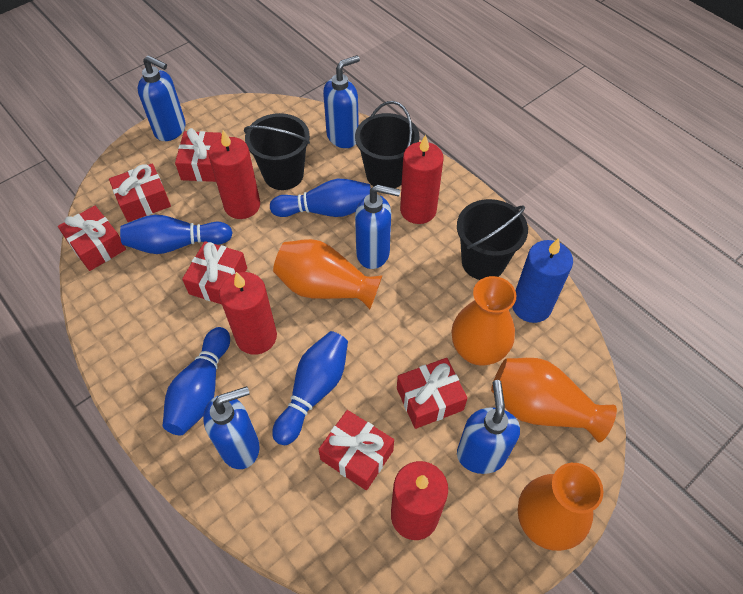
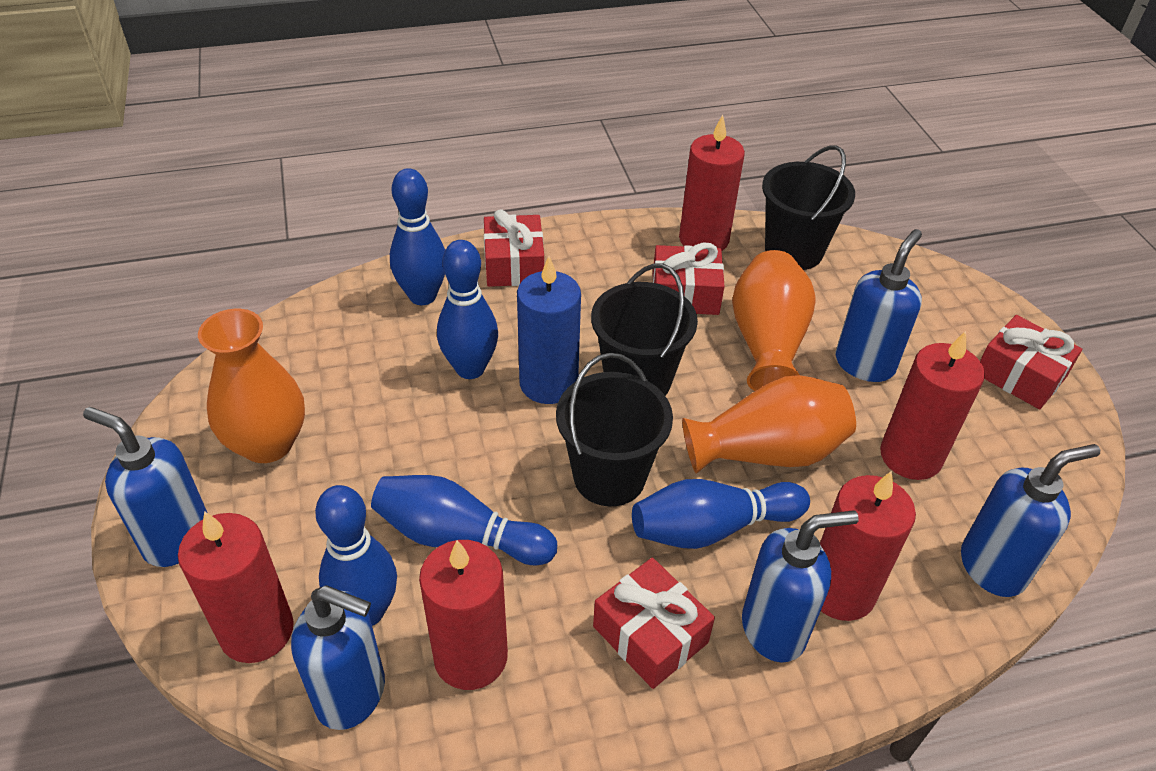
blue bowling pin: [120,215,233,254] [163,327,230,436] [270,179,371,217] [272,331,348,445] = 4 -> [315,485,397,626] [371,475,557,565] [390,168,445,305] [437,240,498,379] [632,479,810,549] = 5
orange vase: [273,239,382,309] [451,276,517,366] [491,358,617,442] [518,463,603,551] = 4 -> [198,309,305,463] [682,375,856,474] [732,250,816,391] = 3
red candle: [208,130,260,219] [219,272,277,355] [391,461,448,540] [400,135,444,224] = 4 -> [178,511,294,663] [419,540,508,690] [679,115,745,251] [820,471,916,621] [880,331,985,480] = 5
red gift: [58,206,126,271] [109,163,171,222] [175,128,222,182] [182,241,247,304] [318,410,394,490] [397,358,467,429] = 6 -> [484,209,544,287] [593,558,715,689] [653,243,725,315] [980,315,1082,409] = 4

